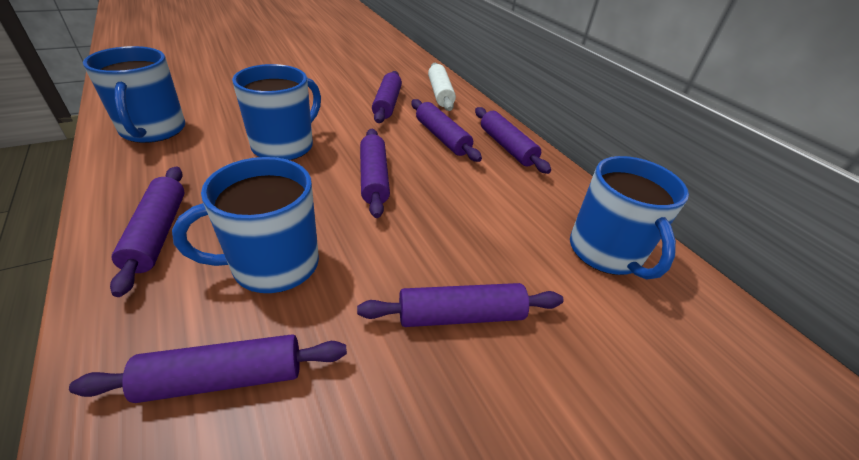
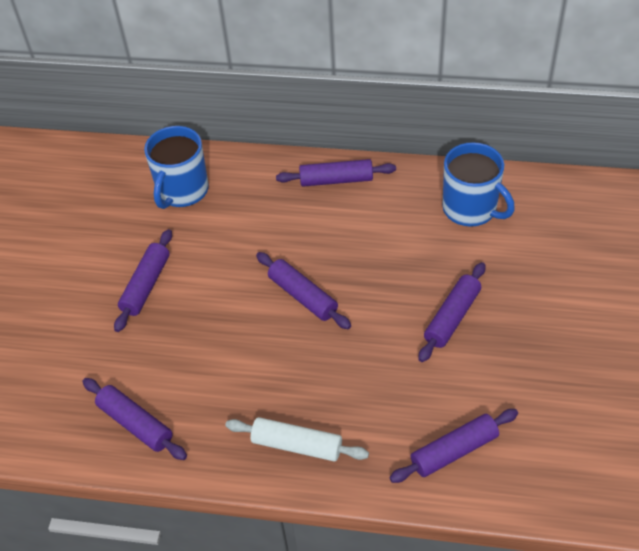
blue mug: [83,46,185,143] [172,157,319,293] [232,64,321,160] [570,156,689,280] = 4 -> [144,126,209,209] [442,142,515,226] = 2
purple rolling pin: [69,334,347,403] [110,167,185,297] [357,283,564,327] [360,129,390,218] [372,71,402,123] [411,99,482,162] [475,107,551,174] = 7 -> [82,378,187,460] [114,229,172,332] [256,252,351,329] [276,159,396,187] [389,409,518,483] [418,262,486,362] = 6

